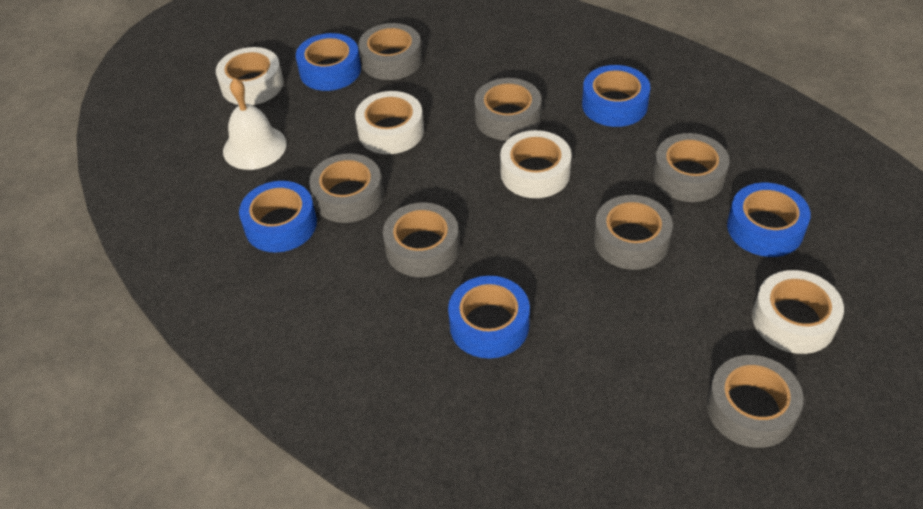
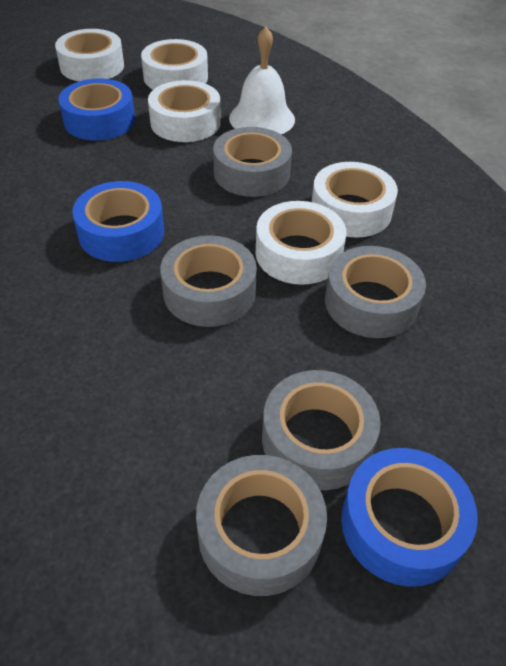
blue tape: [239,181,317,253] [296,33,361,91] [448,276,530,358] [582,65,651,127] [727,183,811,257] = 5 -> [58,78,135,140] [72,181,164,262] [341,448,478,587] = 3
grey tape: [309,153,384,223] [358,23,422,80] [383,203,460,277] [474,78,541,141] [594,195,673,270] [653,133,729,202] [707,355,803,448] = 7 -> [160,235,257,327] [196,455,327,596] [213,127,292,197] [262,370,380,490] [325,246,426,338] = 5
white tape: [216,47,284,105] [355,91,424,154] [500,130,572,198] [752,270,844,354] = 4 -> [55,29,124,81] [141,39,208,89] [148,80,221,142] [255,201,347,285] [312,162,398,238] = 5

